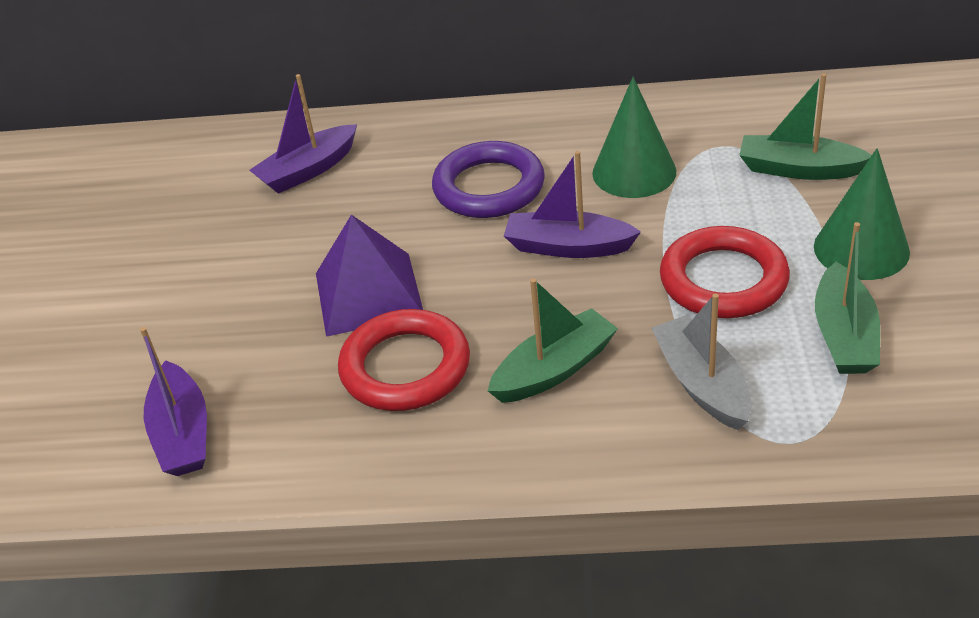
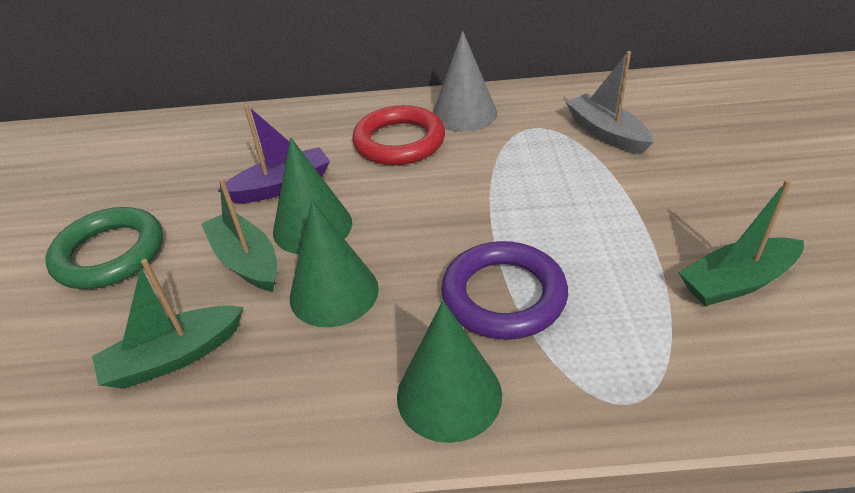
green cone: [592,77,676,198] [814,148,910,280] = 2 -> [273,137,352,254] [290,200,379,327] [397,300,502,443] = 3
green ring: none = 0 -> [45,207,163,289] = 1
grey cone: none = 0 -> [433,31,497,132] = 1
purple boat: [140,327,207,476] [249,74,357,194] [504,151,641,258] = 3 -> [217,104,330,203] = 1
purple pyramid: [316,214,423,337] = 1 -> none = 0
red ring: [338,309,470,411] [660,226,790,318] = 2 -> [352,105,445,165] = 1

